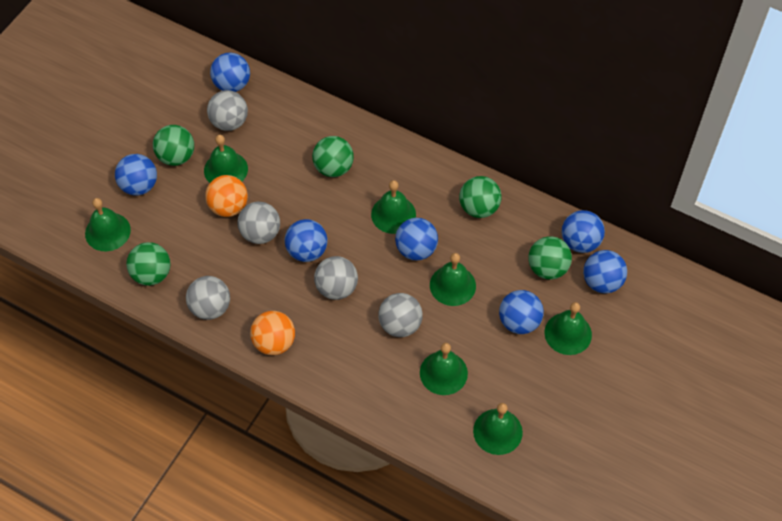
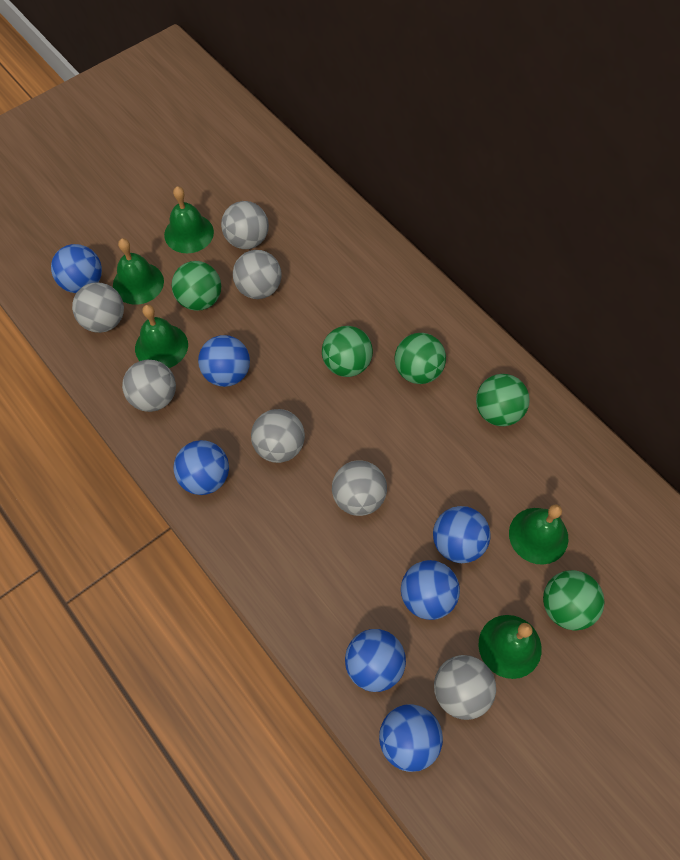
green bell: [85,198,131,251] [204,135,248,183] [371,180,416,234] [420,343,468,395] [430,253,476,306] [473,403,523,455] [545,302,592,355] = 7 -> [113,238,164,305] [135,305,188,368] [164,186,214,253] [479,615,542,679] [509,504,568,565] = 5
grey ball: [186,276,230,320] [207,90,248,131] [237,201,280,244] [314,256,358,300] [378,293,423,337] = 5 -> [72,282,124,333] [122,360,176,412] [221,201,269,249] [233,250,282,299] [251,409,305,463] [332,460,387,516] [434,655,496,720] = 7
orange ball: [205,175,248,217] [250,311,295,355] = 2 -> none = 0

